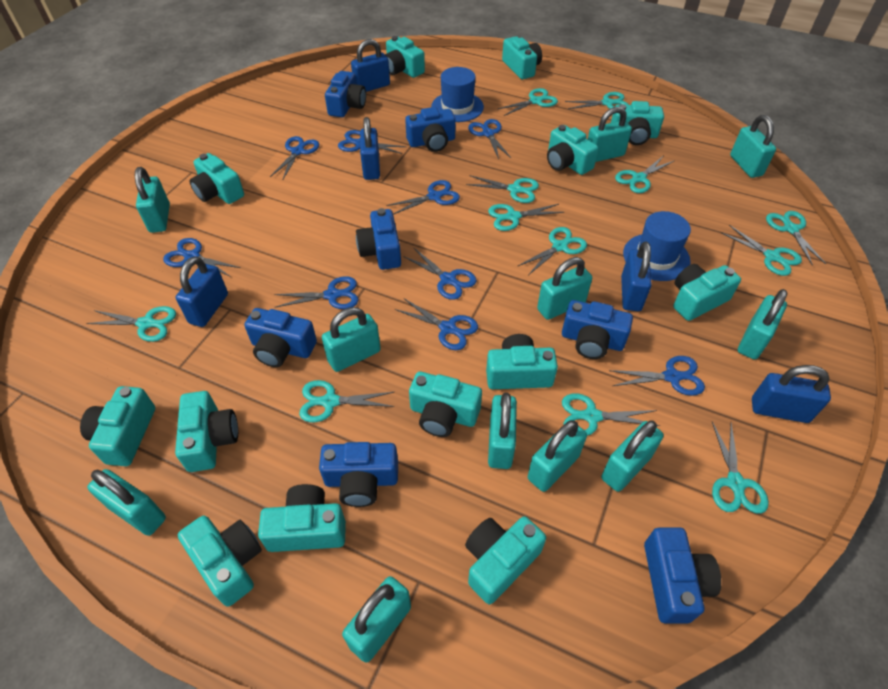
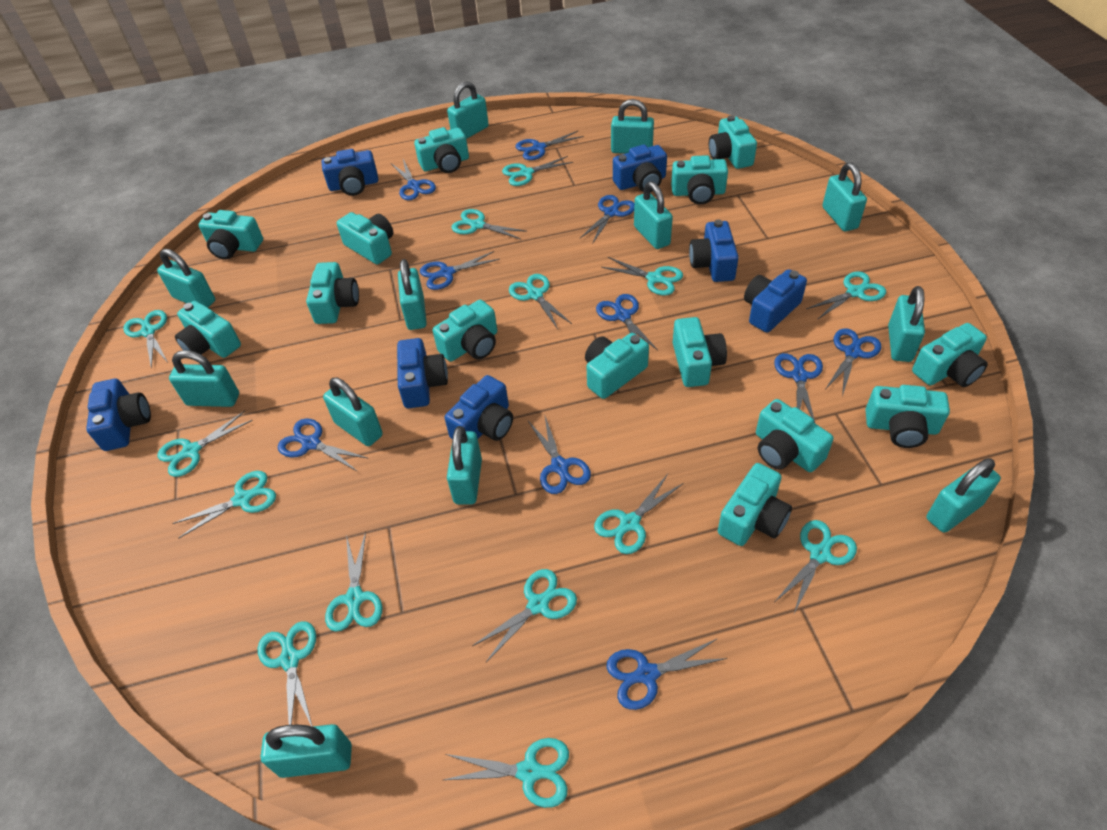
blue hat: [431,67,484,122] [623,211,691,281] = 2 -> none = 0
blue padlock: [176,256,228,327] [351,39,390,92] [360,117,380,180] [621,241,652,311] [752,365,831,423] = 5 -> none = 0
blue scissors: [163,238,241,277] [270,136,319,179] [274,276,359,309] [338,130,406,154] [386,180,460,215] [394,298,478,350] [403,248,477,300] [468,119,511,159] [609,356,705,396] = 9 -> [278,419,369,471] [391,159,436,200] [420,251,500,290] [516,131,584,160] [528,414,591,494] [580,195,634,243] [596,294,658,350] [607,638,727,710] [774,353,823,423] [825,328,882,397] = 10
turquoise camera: [80,386,155,466] [175,391,238,472] [178,516,262,607] [189,153,244,204] [258,484,346,552] [385,36,425,78] [409,372,482,437] [465,516,546,604] [486,334,558,389] [502,36,542,79] [547,125,598,175] [611,101,664,145] [673,264,741,321] = 13 -> [175,301,241,358] [198,210,263,260] [306,262,359,324] [337,212,393,265] [414,127,469,173] [433,300,497,362] [585,333,649,399] [671,155,728,205] [673,317,727,387] [709,115,757,169] [718,463,792,546] [756,399,833,472] [865,385,950,448] [912,323,988,387] = 14
turquoise padlock: [87,469,166,536] [135,167,170,233] [322,307,381,372] [342,576,411,663] [488,393,517,469] [528,420,587,492] [537,257,592,320] [588,107,632,162] [601,420,664,492] [730,115,776,178] [738,289,787,359] = 11 -> [157,249,215,308] [169,350,239,407] [260,724,352,778] [323,378,383,446] [398,259,427,330] [447,81,489,139] [447,426,482,505] [611,99,654,154] [634,182,673,249] [822,163,867,231] [888,286,925,362] [926,458,1001,533] = 12
turquoise scissors: [86,306,176,342] [299,380,395,422] [466,175,539,203] [488,204,564,231] [498,88,558,116] [518,227,587,275] [562,393,660,436] [565,92,629,109] [615,156,674,193] [712,422,769,514] [721,225,802,276] [766,211,826,265] = 12 -> [123,310,167,369] [158,411,253,477] [172,471,276,539] [258,621,316,727] [325,532,382,632] [444,738,569,808] [451,209,527,239] [472,569,577,662] [502,156,573,186] [509,274,572,329] [594,474,682,554] [601,257,683,296] [775,520,857,613] [806,271,886,320] = 14

